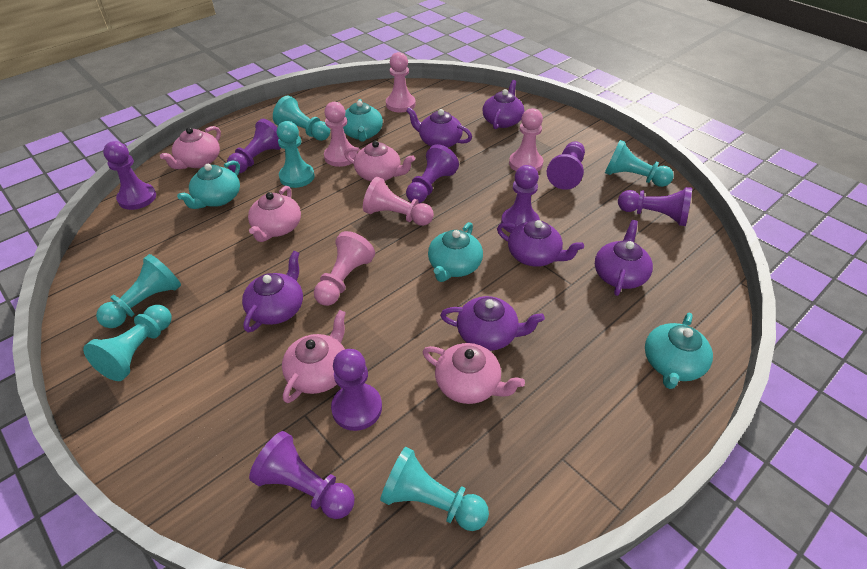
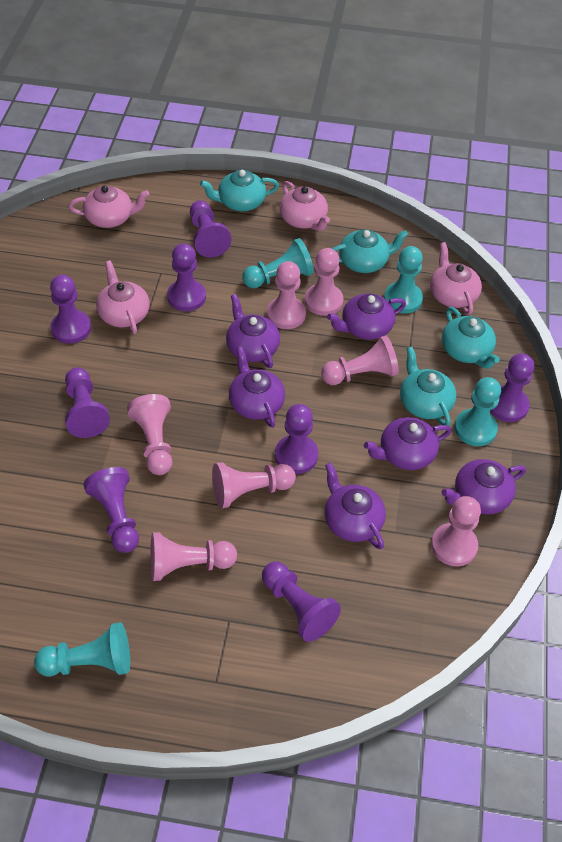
pink pawn: [314,231,375,306] [324,102,357,167] [363,177,434,226] [386,52,416,112] [509,108,543,171] = 5 -> [127,394,172,475] [150,533,237,581] [212,462,296,508] [267,261,306,329] [305,248,343,316] [321,336,399,385] [431,496,481,566] = 7
pink teapot: [160,126,221,169] [248,186,301,242] [282,310,346,403] [344,141,415,181] [423,343,525,404] = 5 -> [69,185,150,228] [96,261,150,334] [280,181,330,231] [430,242,482,315] = 4
turquoise pawn: [83,305,172,381] [96,254,181,328] [273,96,330,141] [277,121,314,188] [380,447,489,531] [605,140,674,187] = 6 -> [34,622,130,677] [242,238,314,288] [384,246,423,314] [454,377,501,446] = 4

